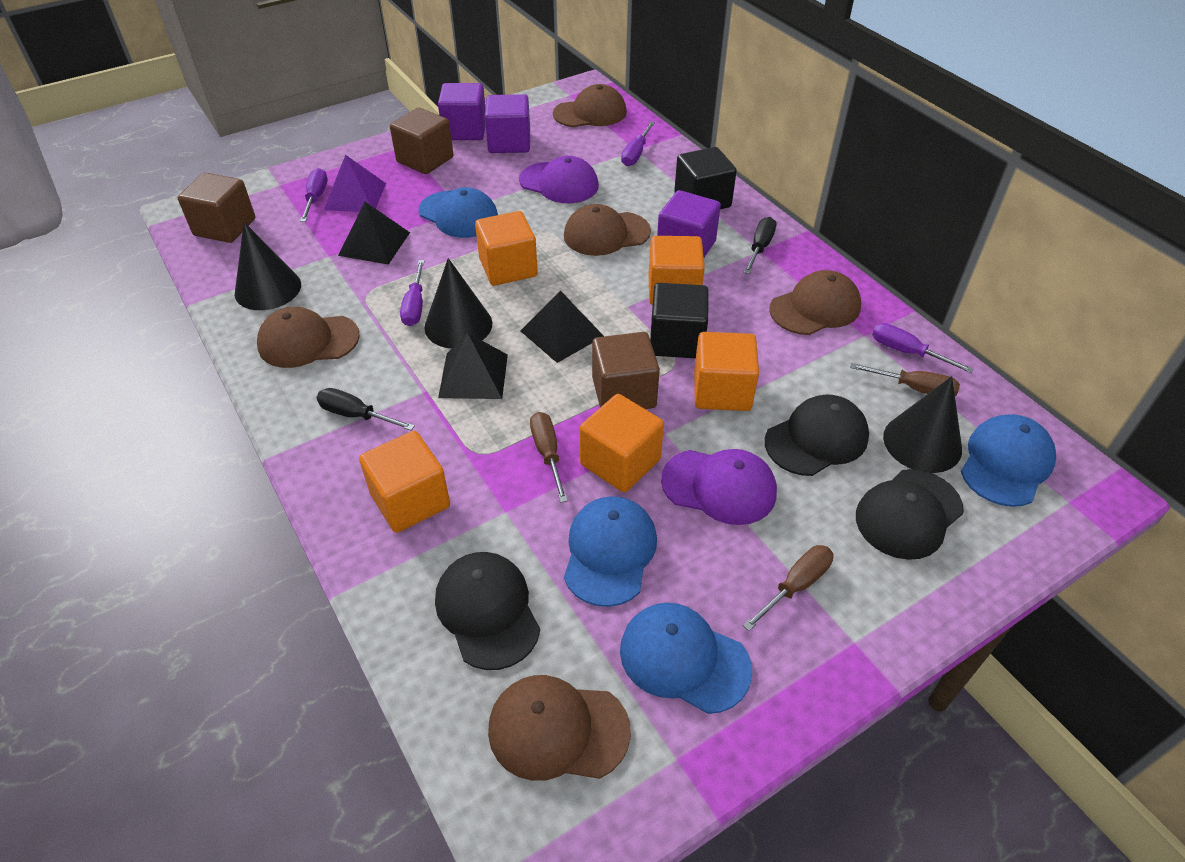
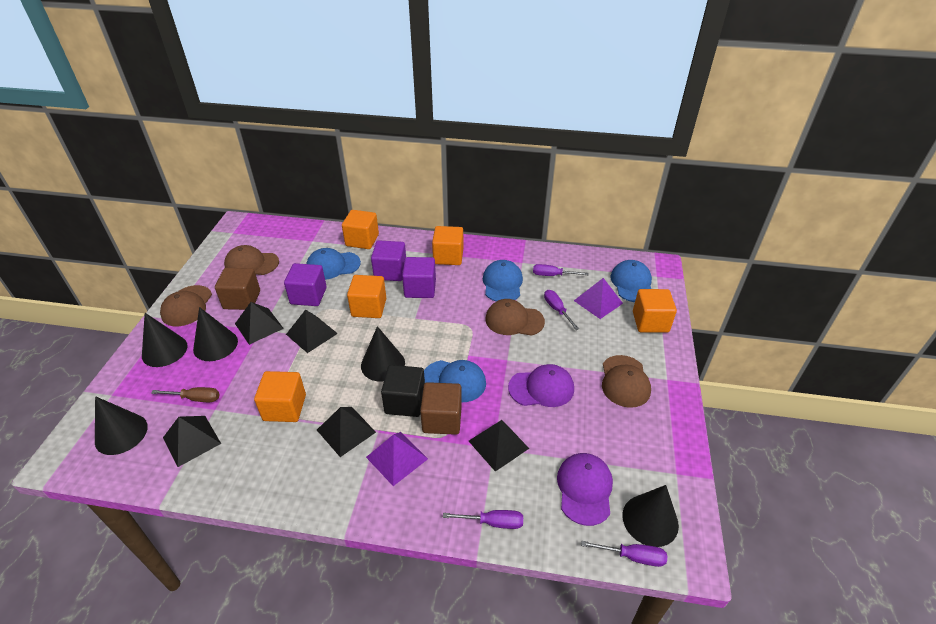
black cap: [435,552,540,670] [765,394,869,476] [856,469,964,560] = 3 -> none = 0
black cone: [235,222,301,310] [424,258,492,349] [883,376,962,473] = 3 -> [95,396,148,455] [142,313,187,367] [193,307,238,361] [361,326,405,382] [622,485,679,547] = 5
black cube: [650,283,709,358] [674,147,737,209] = 2 -> [381,365,425,417] = 1
black pyramid: [338,202,410,265] [438,333,508,399] [521,291,604,363] = 3 -> [163,416,221,467] [235,302,284,345] [286,309,338,353] [317,407,376,457] [469,420,529,472] = 5
black screwdriver: [316,388,415,431] [744,217,777,274] = 2 -> none = 0
brown cap: [257,307,360,368] [488,675,631,781] [553,84,627,127] [564,204,651,256] [769,270,861,335] = 5 -> [160,285,212,326] [224,245,279,275] [485,299,545,336] [602,355,651,408] = 4
brown cube: [178,173,255,243] [390,108,453,174] [592,332,660,409] = 3 -> [215,268,260,310] [420,382,462,435] = 2
brown screwdriver: [530,412,568,503] [743,545,833,631] [850,363,960,396] = 3 -> [151,387,220,402] = 1
purple pyramid: [324,155,386,212] = 1 -> [366,432,428,486] [574,278,623,319] = 2

